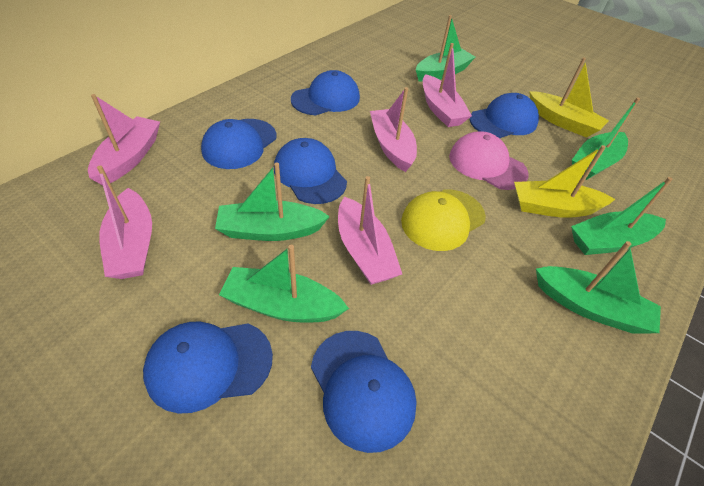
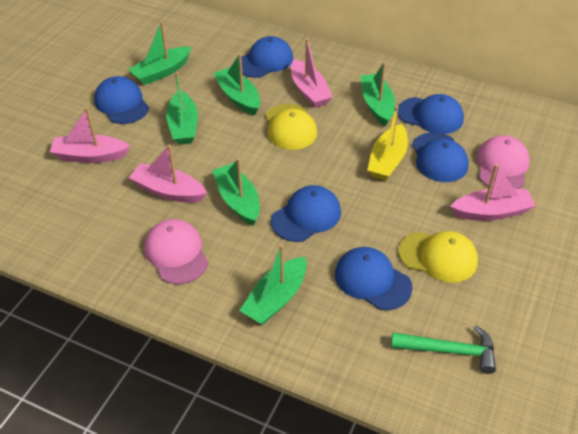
green hammer: none = 0 -> [391,325,496,374] = 1
pink boat: [88,94,160,185] [97,166,152,279] [338,176,402,285] [370,87,417,172] [423,43,472,127] = 5 -> [50,107,130,163] [129,144,207,203] [291,38,333,108] [450,164,536,221] = 4
pink cap: [449,131,529,190] = 1 -> [144,219,208,284] [477,135,530,189] = 2
yellow boat: [514,145,615,218] [529,58,609,138] = 2 -> [367,106,408,181] = 1
yellow cap: [401,189,486,251] = 1 -> [265,104,317,150] [398,231,478,283] = 2

